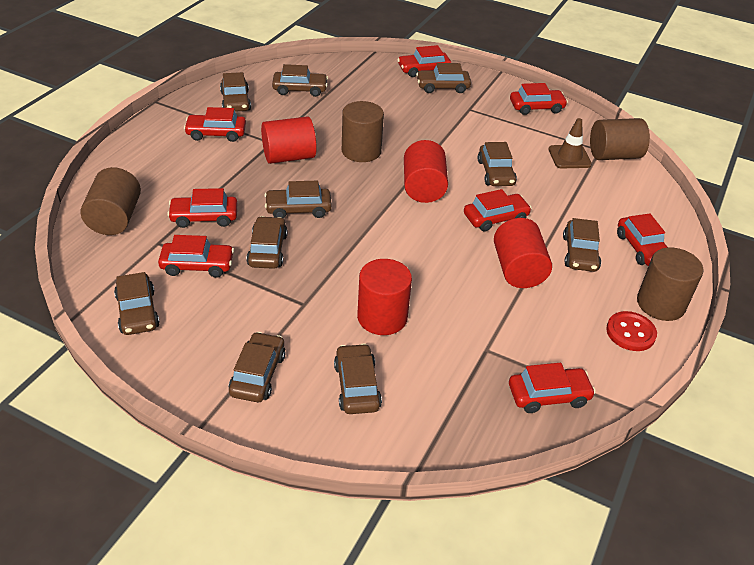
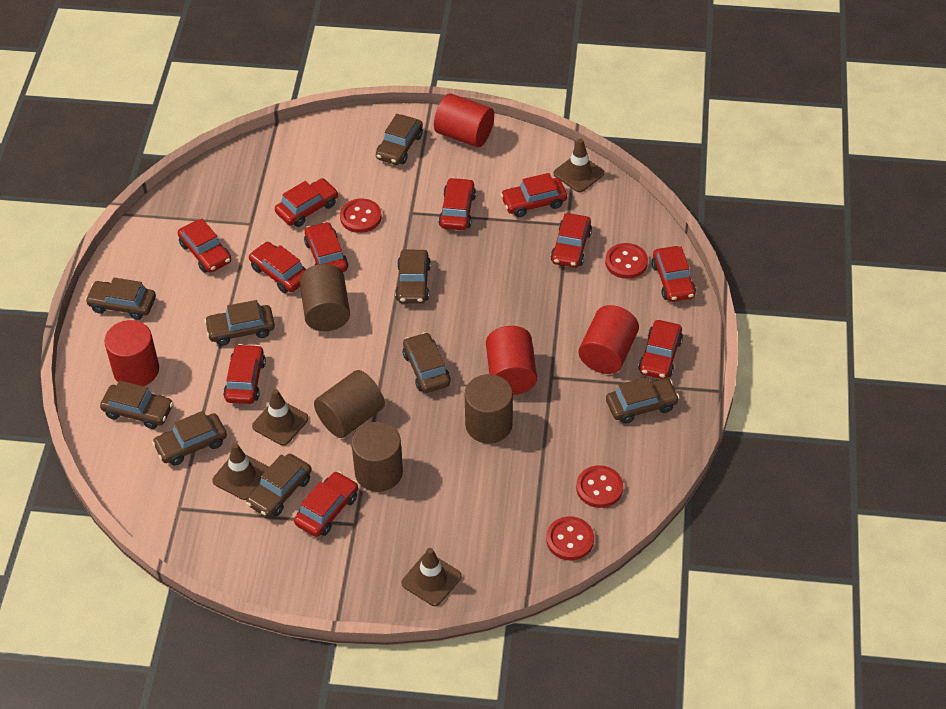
brown car: [114,272,160,335] [220,72,251,112] [229,332,286,402] [246,216,287,269] [264,181,332,218] [272,64,328,97] [334,343,382,414] [416,63,471,93] [478,142,517,186] [563,218,601,272] = 10 -> [85,278,156,320] [100,380,173,429] [152,411,227,465] [204,300,275,346] [246,454,311,518] [376,114,423,165] [395,250,431,304] [403,332,451,393] [606,377,679,424] = 9
brown traffic cone: [548,118,592,168] = 1 -> [212,443,269,500] [252,389,309,446] [402,548,461,606] [553,139,604,192] = 4
red button: [606,311,657,351] = 1 -> [340,199,381,233] [546,516,594,560] [576,465,623,508] [605,243,648,279] = 4
red car: [158,235,234,278] [167,188,237,228] [184,107,246,142] [397,45,451,77] [464,189,532,232] [509,363,596,413] [510,83,568,115] [617,213,667,266] = 8 -> [178,219,231,273] [223,344,266,404] [249,242,306,293] [275,178,338,227] [294,471,358,537] [304,222,348,272] [438,177,476,230] [500,173,567,217] [551,213,592,268] [638,320,683,379] [652,246,696,302] = 11

